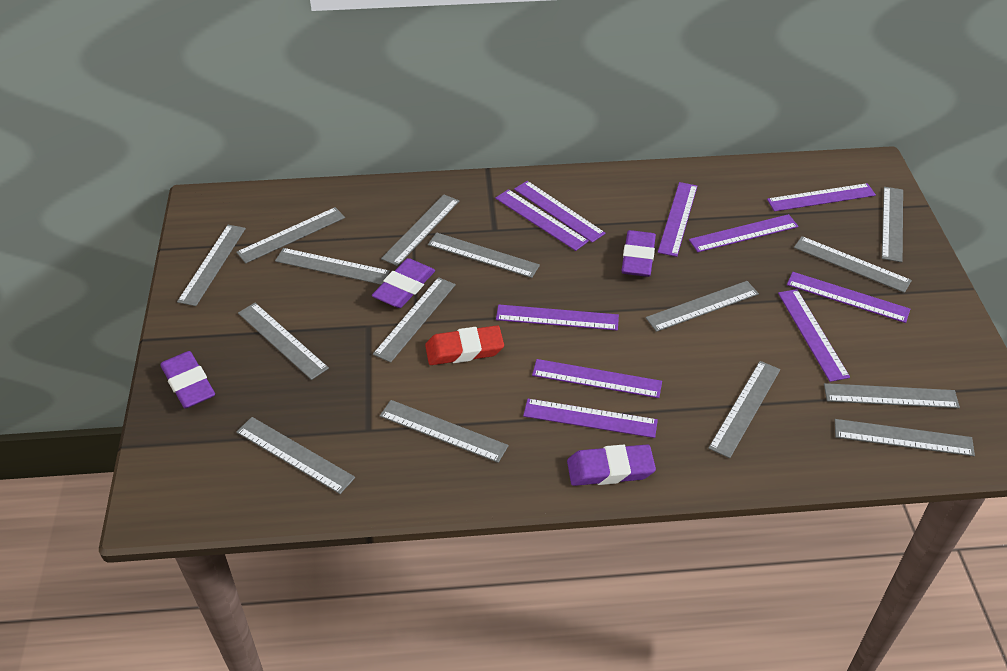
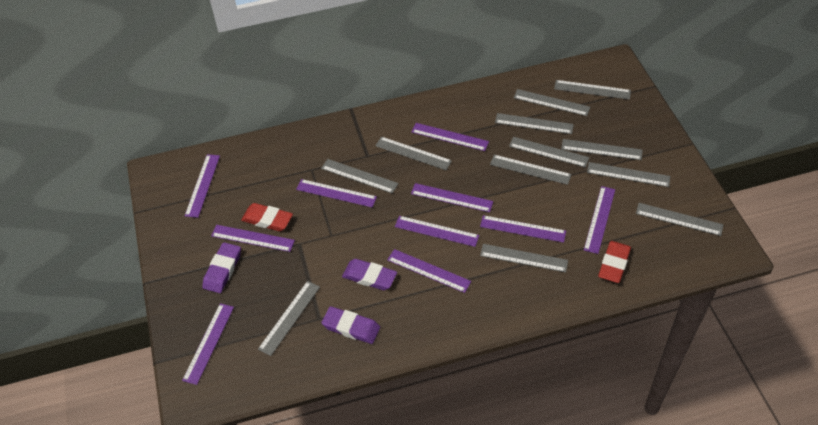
grey ruler: [177,225,246,306] [236,207,345,263] [236,417,355,494] [238,303,329,380] [275,248,390,285] [373,277,456,363] [380,400,509,463] [381,194,459,266] [428,232,540,278] [646,281,759,332] [708,361,780,458] [794,236,912,293] [824,383,960,408] [835,419,975,456] [882,187,903,262] = 15 -> [258,281,320,356] [321,159,398,194] [375,136,452,170] [480,244,568,272] [490,155,572,185] [495,113,574,134] [509,137,589,167] [514,89,590,116] [554,80,631,100] [561,139,643,160] [587,162,670,187] [636,203,723,236] = 12
purple eraser: [160,351,215,409] [372,258,435,308] [567,444,656,486] [622,230,656,277] = 4 -> [202,242,241,293] [322,306,380,344] [342,259,397,290] = 3
red eraser: [425,325,504,365] = 1 -> [241,203,293,231] [598,241,631,283] = 2

